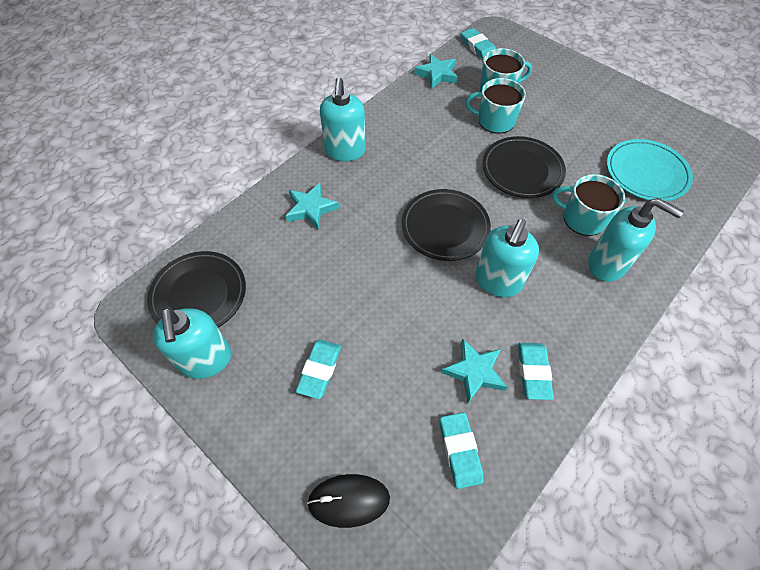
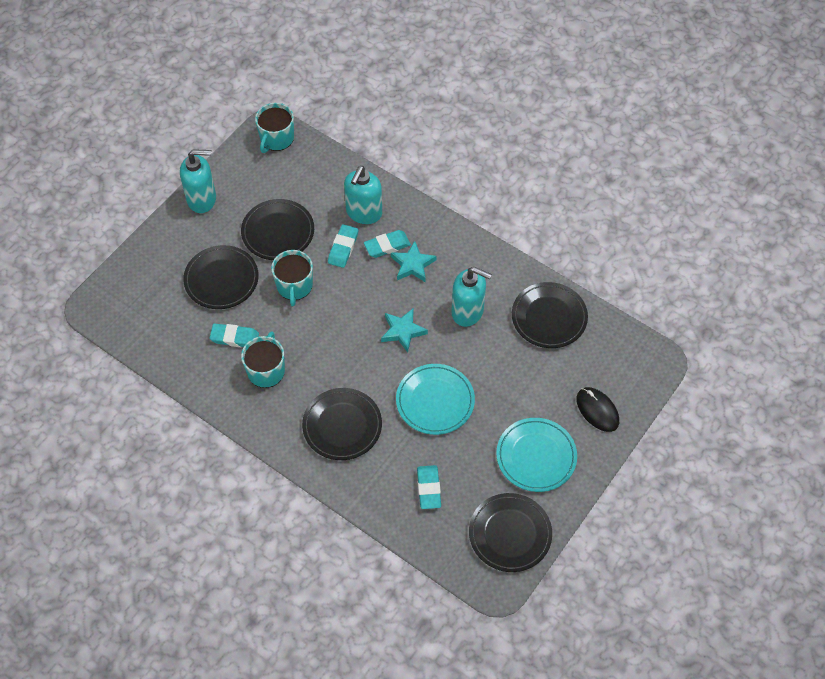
black plate: [147,251,246,327] [402,189,491,261] [482,136,566,198] = 3 -> [183,245,259,309] [241,199,314,260] [302,388,382,460] [469,493,552,572] [512,282,588,348] = 5
turquoise plate: [607,139,693,201] = 1 -> [396,364,475,435] [496,418,577,492] = 2
turquoise soap dispenser: [152,307,231,379] [320,77,366,161] [475,219,539,297] [588,198,684,282] = 4 -> [180,149,216,213] [344,166,382,224] [451,267,492,327] = 3
turquoise star: [286,183,339,230] [414,54,458,89] [441,338,507,403] = 3 -> [381,309,428,352] [391,241,436,283] = 2

